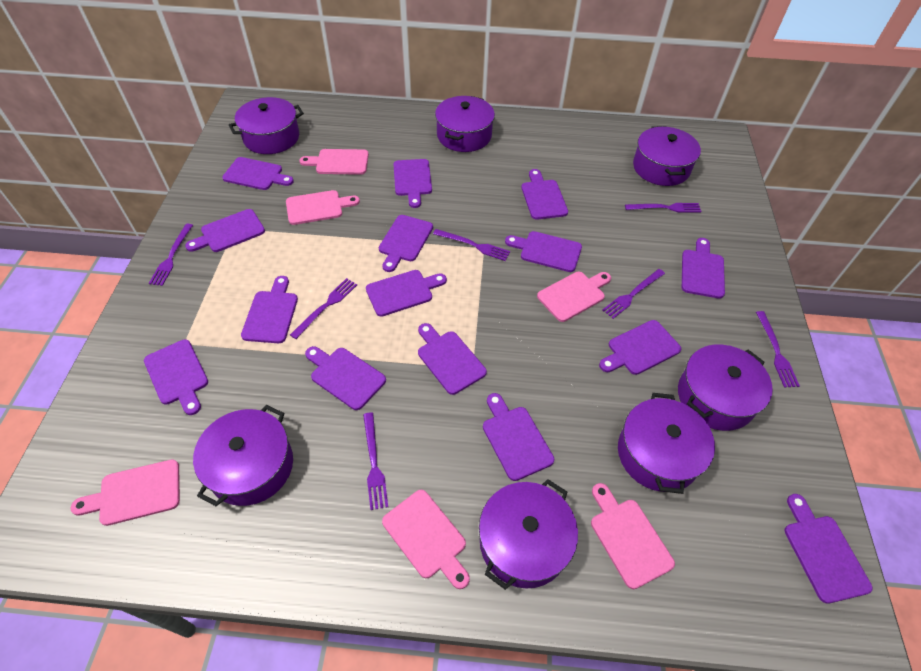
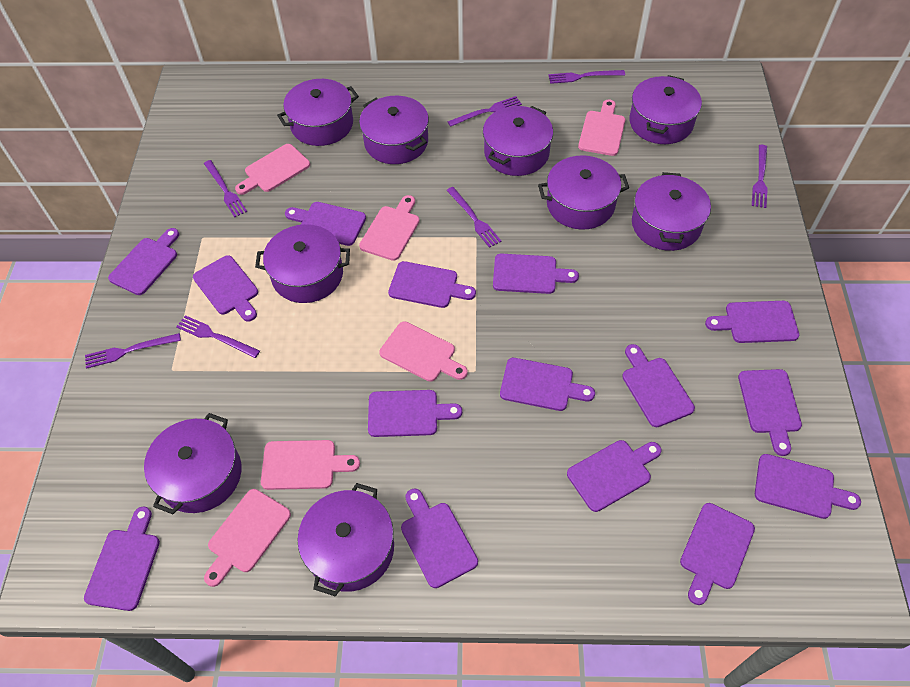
purple pot: [193,405,293,506] [229,97,304,154] [435,96,495,152] [479,479,578,590] [618,393,715,494] [633,126,701,186] [678,345,773,431] = 7 -> [144,413,242,514] [255,224,350,303] [277,79,359,146] [298,483,394,596] [359,96,429,164] [483,106,553,176] [538,155,629,230] [629,75,702,144] [632,172,711,251] = 9

